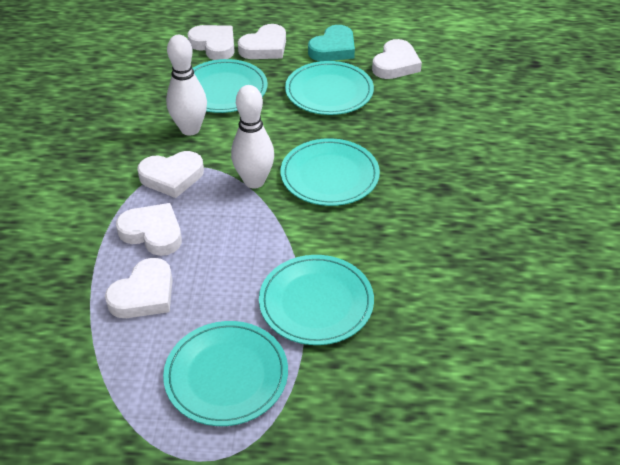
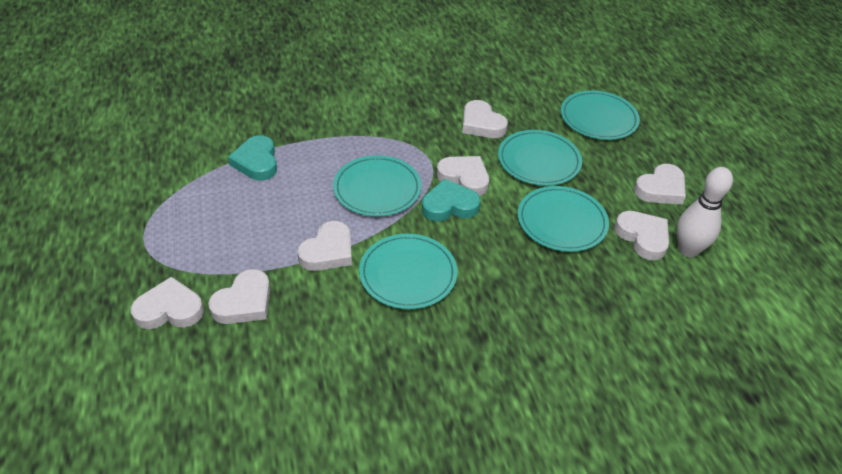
turquoise heart: [308,25,355,61] = 1 -> [228,135,277,180] [422,179,481,221] = 2
white bowling pin: [166,35,207,136] [231,85,274,189] = 2 -> [677,167,733,257] = 1
white heart: [105,258,173,318] [116,203,182,256] [137,151,204,198] [187,25,235,60] [238,24,286,59] [372,39,422,79] = 6 -> [131,277,204,329] [208,269,270,324] [297,221,352,271] [437,156,489,196] [462,100,508,138] [614,211,669,260] [634,164,686,205] = 7

